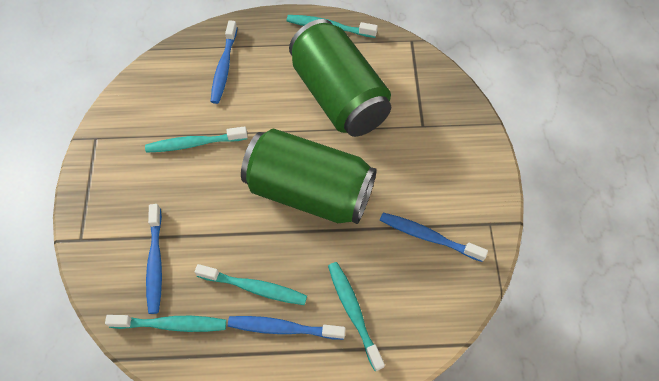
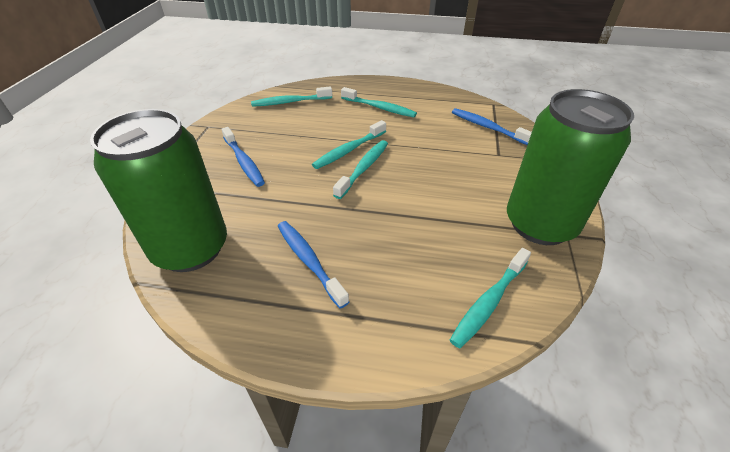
blue toothbrush: [146,204,162,314] [211,20,237,104] [228,316,346,340] [380,213,488,262] = 4 -> [221,127,265,187] [278,221,349,309] [452,108,532,145] = 3

